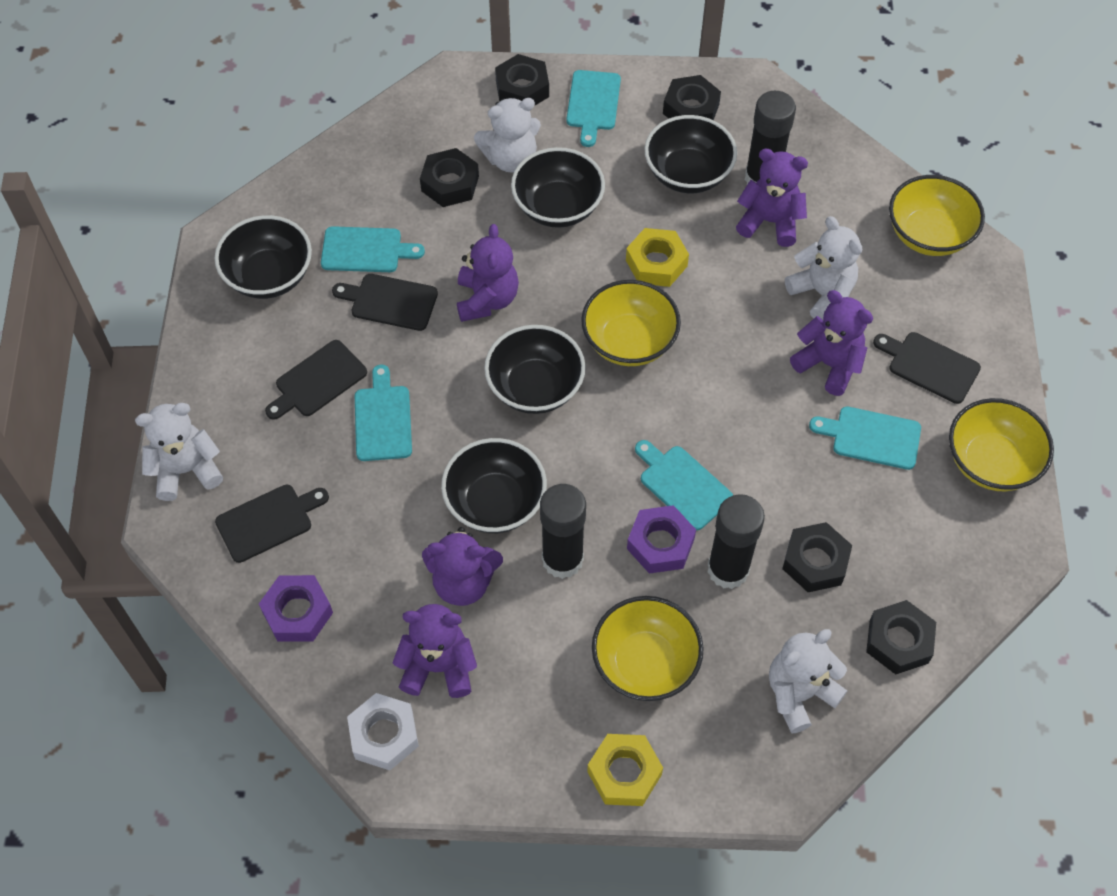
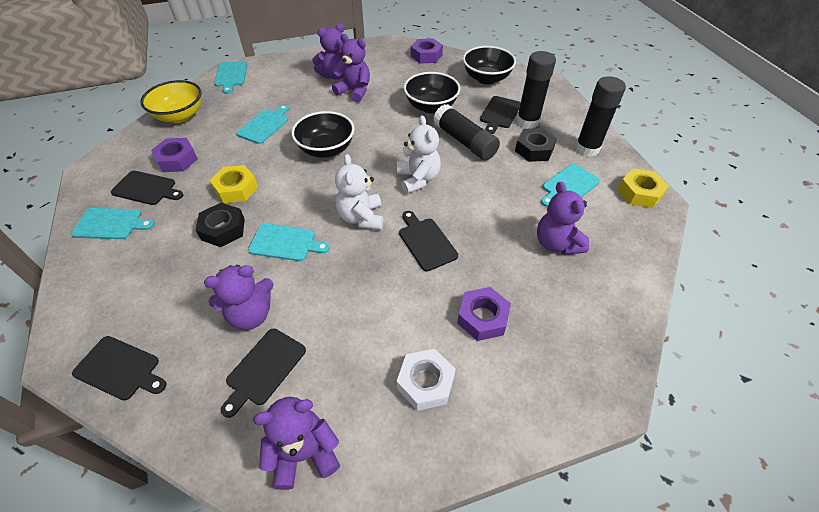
black bowl: [214,215,312,299] [441,438,547,533] [484,325,586,414] [511,147,605,228] [645,115,737,193] = 5 -> [291,111,354,158] [404,72,460,114] [463,46,516,84] = 3
black cutting board: [215,485,329,563] [265,340,367,420] [332,274,438,331] [873,332,981,404] = 4 -> [72,336,167,401] [111,171,183,205] [221,328,306,418] [399,211,458,272] [480,96,521,134] = 5
black nut: [420,148,479,207] [495,54,549,105] [663,75,721,120] [782,522,852,592] [866,600,936,675] = 5 -> [196,203,245,247] [515,128,557,162] = 2
purple nut: [259,575,333,642] [627,505,696,574] = 2 -> [151,138,198,172] [411,38,443,63] [457,287,511,341] = 3
white teddy bear: [135,403,223,501] [474,98,541,173] [769,629,847,733] [785,216,862,320] = 4 -> [335,154,383,230] [397,116,441,194] = 2
yellow bowl: [581,280,681,366] [592,596,704,701] [889,175,985,256] [949,398,1054,491] = 4 -> [140,80,202,123] = 1

